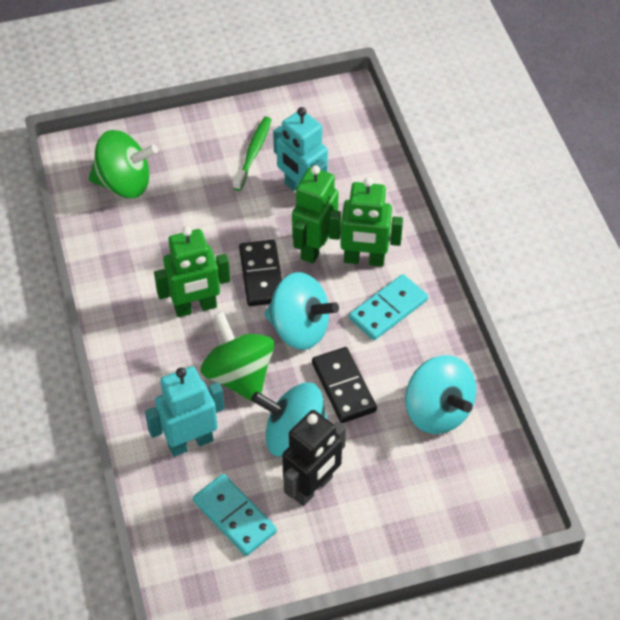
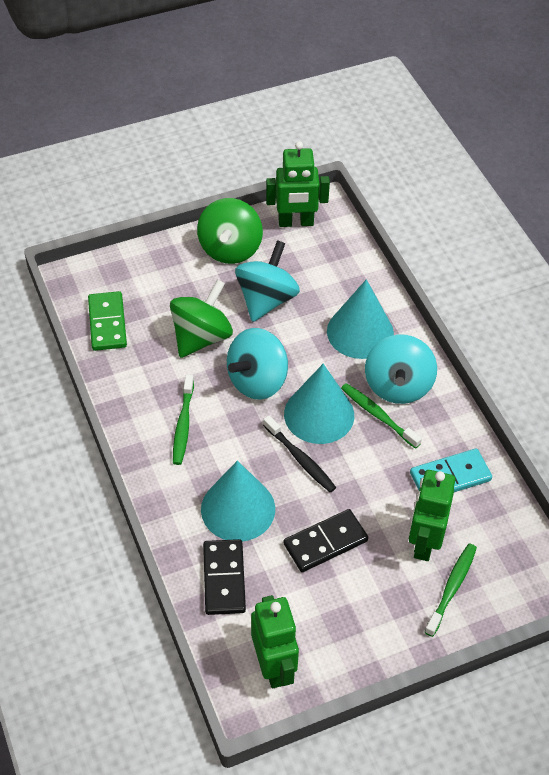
black robot: [282,410,346,506] = 1 -> none = 0
black toothbrush: none = 0 -> [263,415,336,493] = 1
green domino: none = 0 -> [88,291,127,351] = 1
green toothbrush: [233,117,272,191] = 1 -> [173,375,194,465] [341,383,422,449] [425,543,477,637] = 3
turquoise cone: none = 0 -> [201,460,275,541] [284,364,354,444] [327,279,394,359] = 3
turquoise domino: [193,474,277,556] [349,274,428,340] = 2 -> [410,448,492,492] = 1
turquoise robot: [145,366,224,457] [273,107,328,191] = 2 -> none = 0

